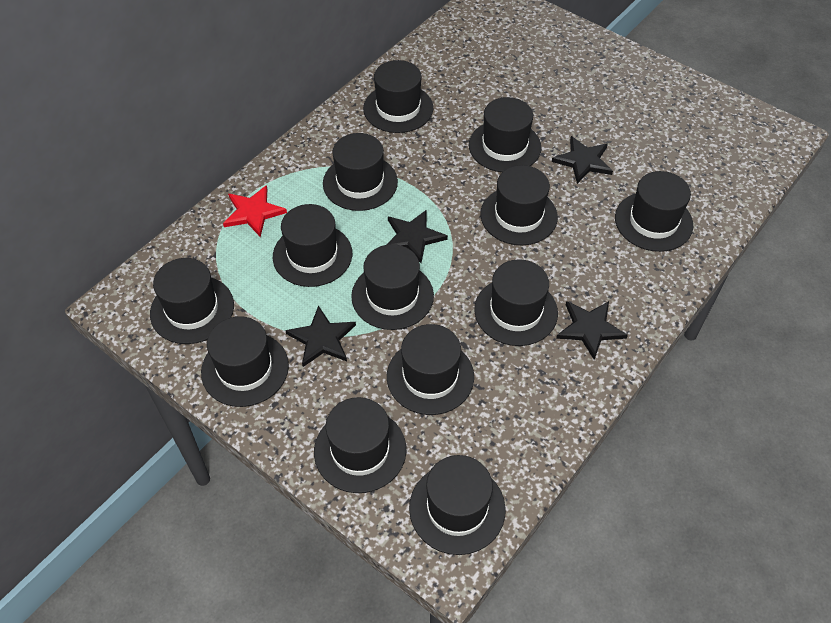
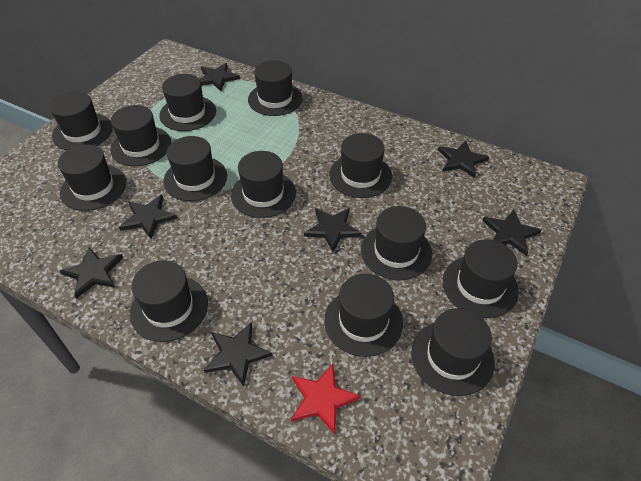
black star: [285,305,356,367] [386,210,448,263] [552,136,613,184] [556,301,628,360] = 4 -> [60,247,123,299] [119,195,177,239] [199,63,240,91] [204,322,273,387] [304,208,362,252] [438,141,489,178] [482,210,542,256] = 7

